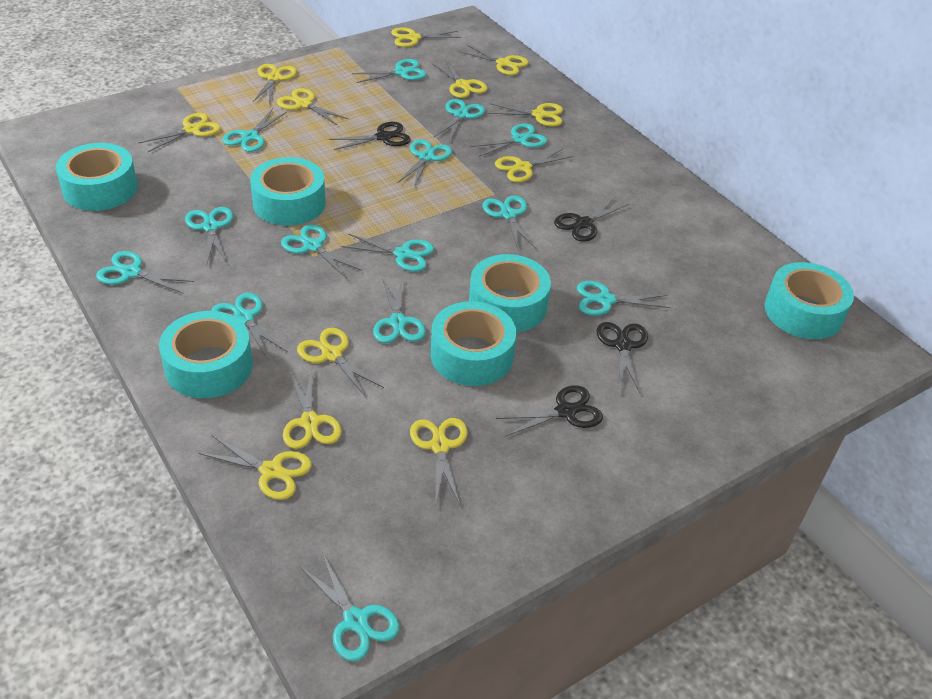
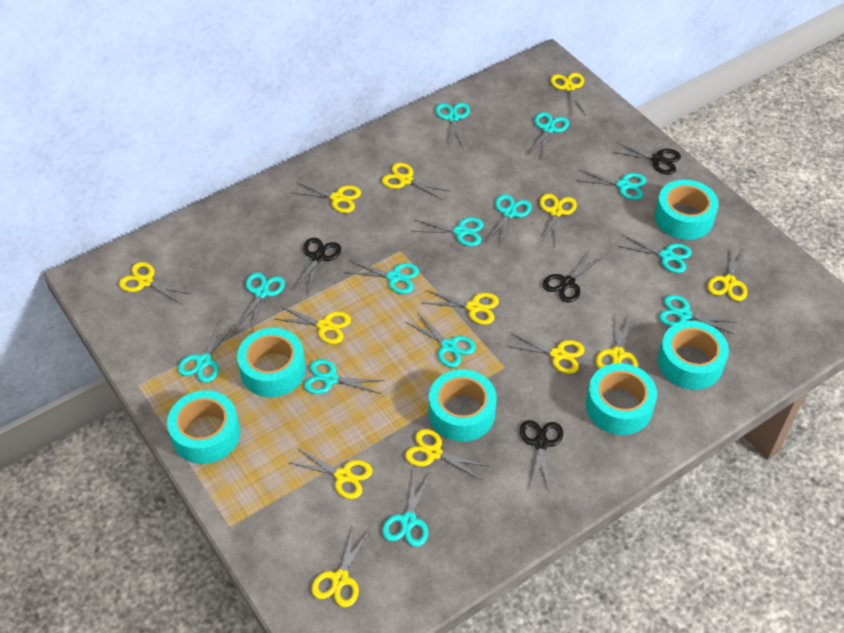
turquoise scissors: [96,251,194,293] [185,207,233,263] [211,293,288,359] [222,108,287,152] [281,224,362,279] [299,552,400,661] [342,234,434,272] [352,59,426,83] [373,276,426,343] [397,139,452,188] [434,99,485,143] [470,123,547,157] [482,196,536,249] [577,281,671,316] = 14 -> [178,320,236,383] [236,272,285,332] [304,359,385,394] [344,260,419,294] [382,470,431,547] [406,312,476,368] [412,217,484,246] [435,103,470,147] [486,194,532,245] [529,112,569,160] [576,170,646,200] [617,235,692,273] [659,295,737,334] = 13
yellow scissors: [139,113,221,152] [198,436,312,500] [253,64,297,105] [277,88,348,125] [283,369,342,449] [297,328,384,397] [391,27,461,47] [410,418,468,506] [432,59,487,98] [459,45,529,75] [488,103,563,127] [495,149,573,182] = 12 -> [119,262,191,304] [275,306,351,344] [288,448,372,499] [292,182,361,213] [311,524,371,607] [382,163,449,200] [405,429,489,480] [423,290,499,325] [507,333,585,374] [540,194,577,247] [551,73,586,115] [596,312,638,369] [708,247,747,301] = 13

